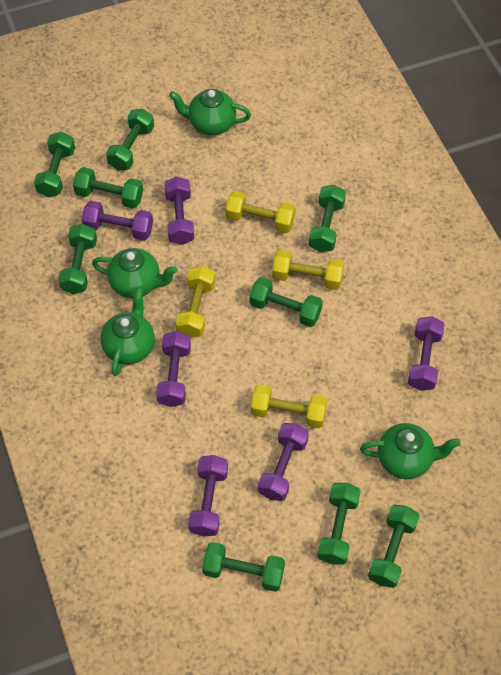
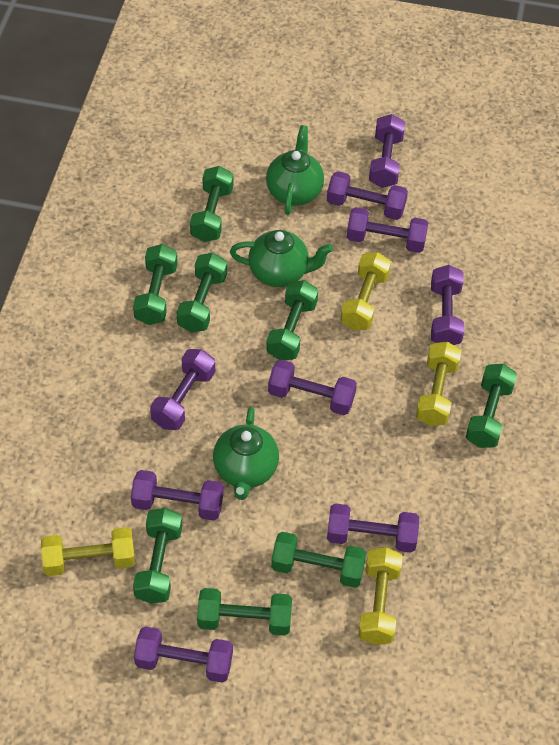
green dumbbell: [34,132,75,197] [58,224,97,294] [73,167,143,209] [106,109,154,170] [202,542,285,592] [249,277,323,327] [309,185,346,252] [317,483,361,565] [368,505,419,588] = 9 -> [133,244,178,325] [133,508,182,604] [177,253,227,332] [190,166,233,242] [197,588,292,636] [266,280,318,360] [271,532,366,588] [466,364,517,448] = 8
green teapot: [92,248,177,298] [101,288,155,376] [169,89,251,135] [360,423,460,479] = 4 -> [213,407,279,500] [230,230,333,287] [266,125,324,215] = 3
purple dumbbell: [82,201,153,241] [156,331,191,407] [164,176,194,245] [188,455,228,537] [258,423,309,501] [408,316,445,391] = 6 -> [131,470,223,521] [134,626,233,683] [150,349,215,430] [268,360,357,415] [327,171,408,220] [327,503,419,553] [347,207,428,253] [369,114,405,188] [431,265,464,345] = 9

